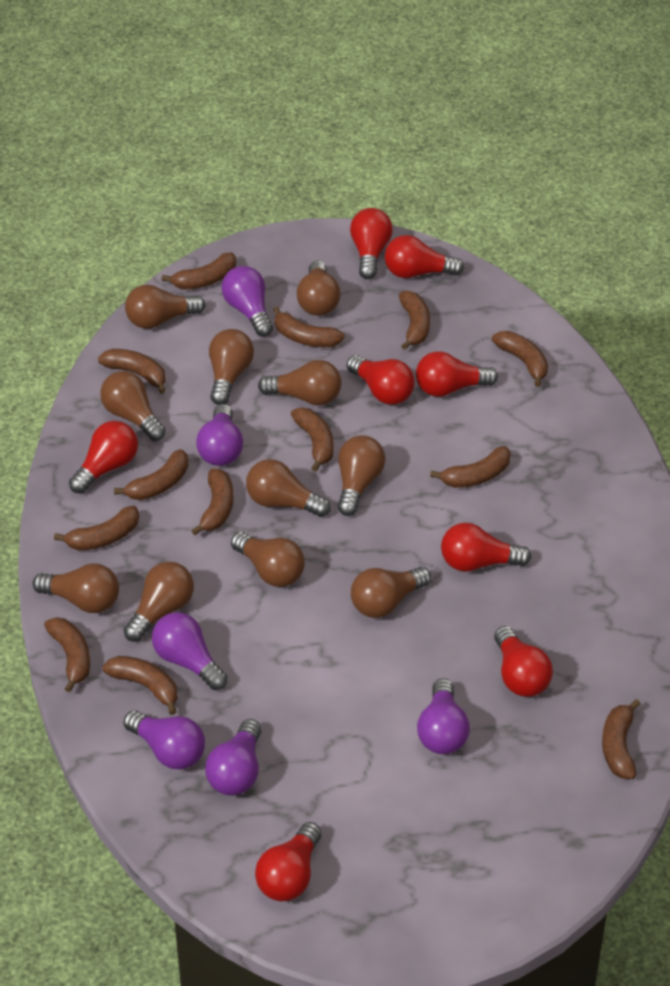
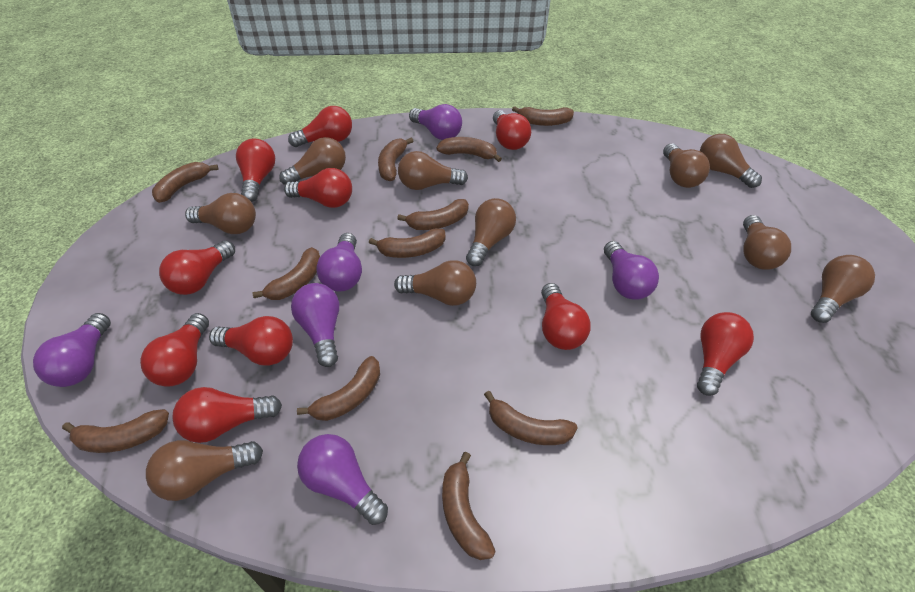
brown banana: [44,617,90,692] [54,506,139,550] [98,349,166,394] [102,656,178,715] [114,449,189,500] [162,253,236,290] [191,469,234,535] [273,307,345,347] [291,408,333,472] [399,291,430,350] [430,446,511,488] [492,331,548,387] [602,699,641,779] = 13 -> [62,409,169,453] [152,162,218,203] [253,247,320,300] [297,356,380,421] [369,228,445,258] [378,138,414,181] [397,199,469,230] [437,137,502,162] [442,452,496,560] [484,391,578,445] [512,106,574,126] = 11
brown light bulb: [33,563,119,613] [100,371,166,441] [123,562,194,642] [125,285,206,329] [209,329,254,405] [231,532,305,587] [246,459,331,517] [258,360,342,406] [297,260,340,316] [338,435,385,516] [351,567,431,618] = 11 -> [146,440,263,501] [185,193,256,234] [279,137,346,185] [394,260,476,306] [398,151,468,190] [466,198,516,266] [663,143,710,188] [700,134,762,188] [743,215,791,270] [811,255,875,323] = 10
red light bulb: [69,421,138,494] [255,822,322,901] [347,355,415,405] [350,208,393,279] [385,235,464,278] [416,351,498,397] [441,523,531,572] [494,626,553,697] = 8 -> [140,313,209,387] [159,240,235,295] [172,387,282,443] [209,316,293,366] [236,138,275,202] [284,168,352,208] [288,106,352,147] [493,110,531,150] [541,283,591,350] [697,312,754,396] = 10

